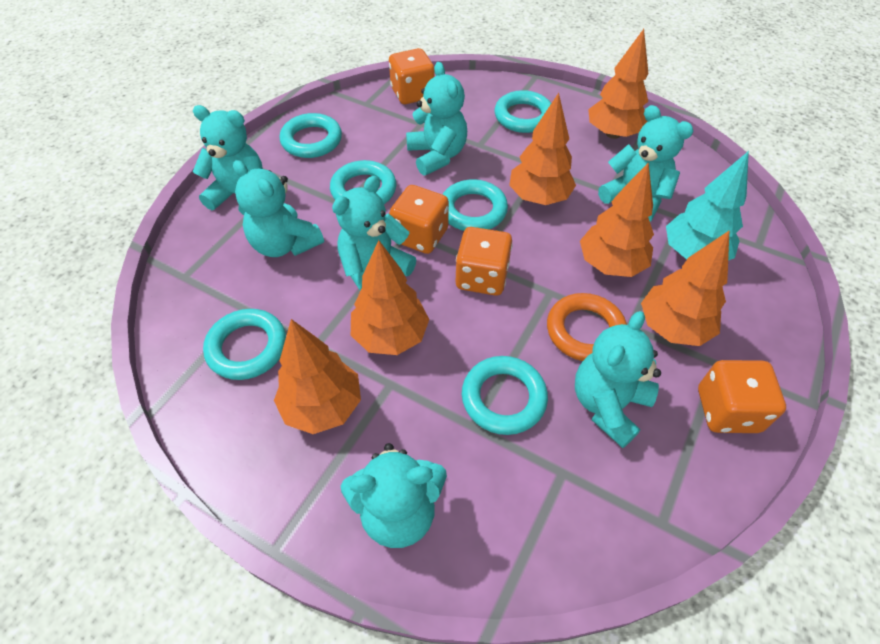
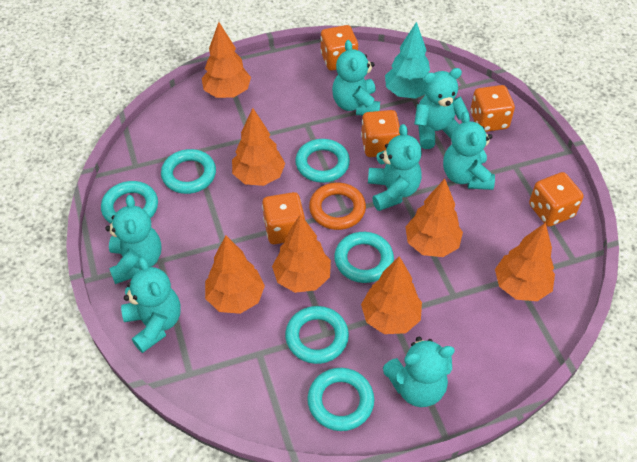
orange dice: [389,48,435,104] [389,185,449,254] [456,227,513,296] [698,360,786,433] = 4 -> [262,192,305,244] [320,25,358,71] [361,110,400,157] [470,85,515,132] [529,172,584,227] = 5
orange tree: [274,319,361,434] [351,240,429,355] [509,93,576,205] [580,162,654,277] [588,29,648,139] [641,230,730,346] = 6 -> [202,22,251,98] [205,236,265,314] [232,108,285,186] [272,214,331,293] [361,256,422,334] [405,179,463,257] [495,223,555,301] = 7

